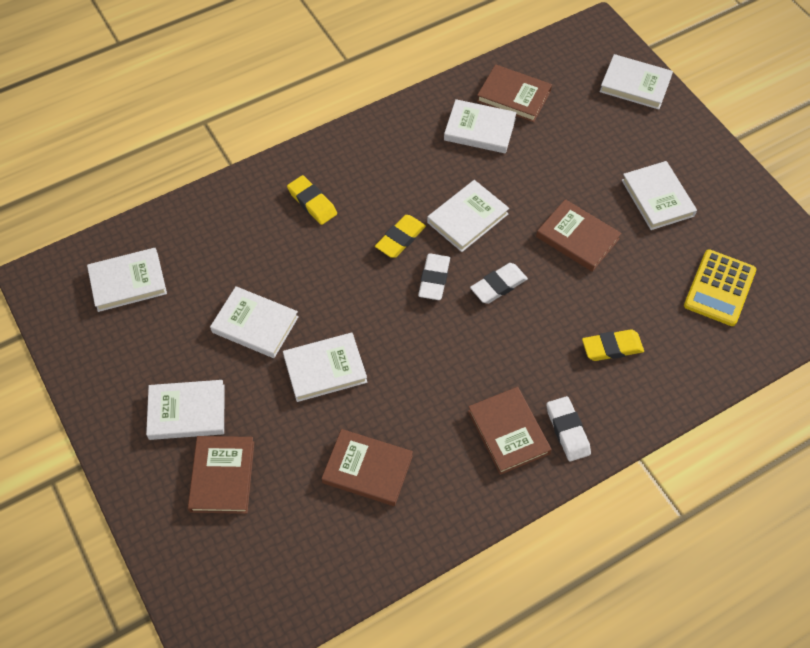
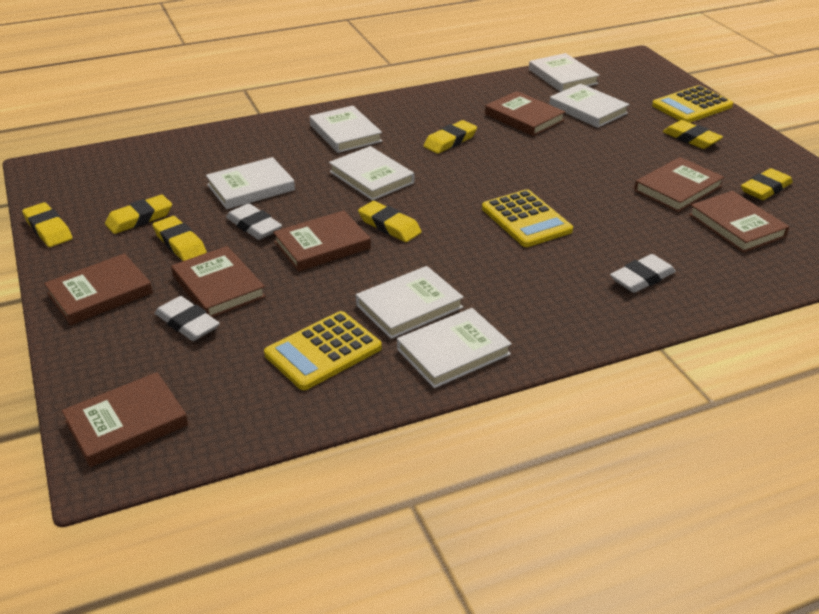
brown book: [188,436,254,514] [322,429,413,506] [468,387,552,475] [477,64,552,122] [536,199,621,272] = 5 -> [44,253,153,325] [62,372,188,467] [171,246,266,318] [273,211,371,272] [485,91,565,136] [634,157,724,212] [689,191,789,253] = 7
white book: [87,248,167,312] [146,380,225,440] [210,286,299,358] [283,333,367,402] [427,180,509,252] [444,99,517,153] [600,54,673,110] [622,161,697,230] = 8 -> [206,157,295,209] [310,106,382,153] [329,146,414,201] [356,266,464,339] [397,308,512,388] [529,53,600,92] [549,84,629,128] = 7
yellow calculator: [684,249,756,326] = 1 -> [264,311,382,390] [482,189,573,247] [652,85,733,123] = 3
yellow eraser: [287,175,337,225] [375,215,426,258] [582,329,644,361] = 3 -> [22,202,72,247] [105,195,172,234] [152,216,207,261] [358,201,421,242] [423,120,477,154] [663,120,723,149] [741,168,793,200] = 7

